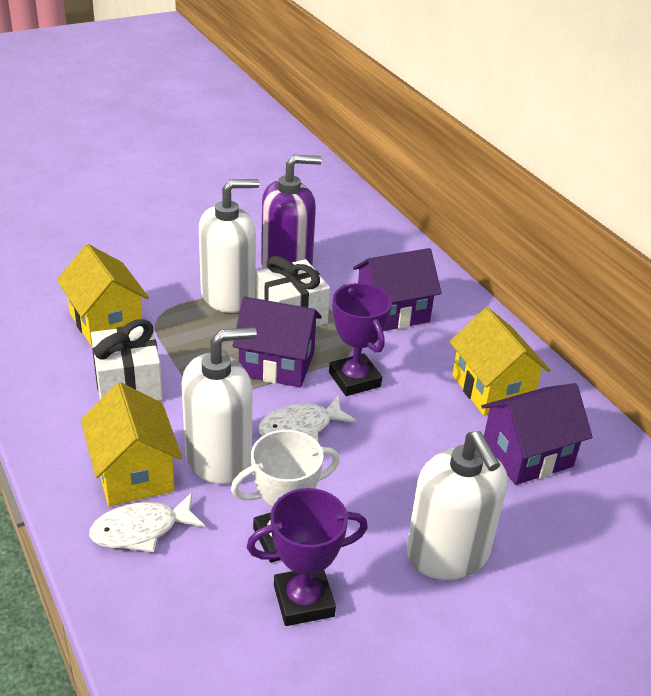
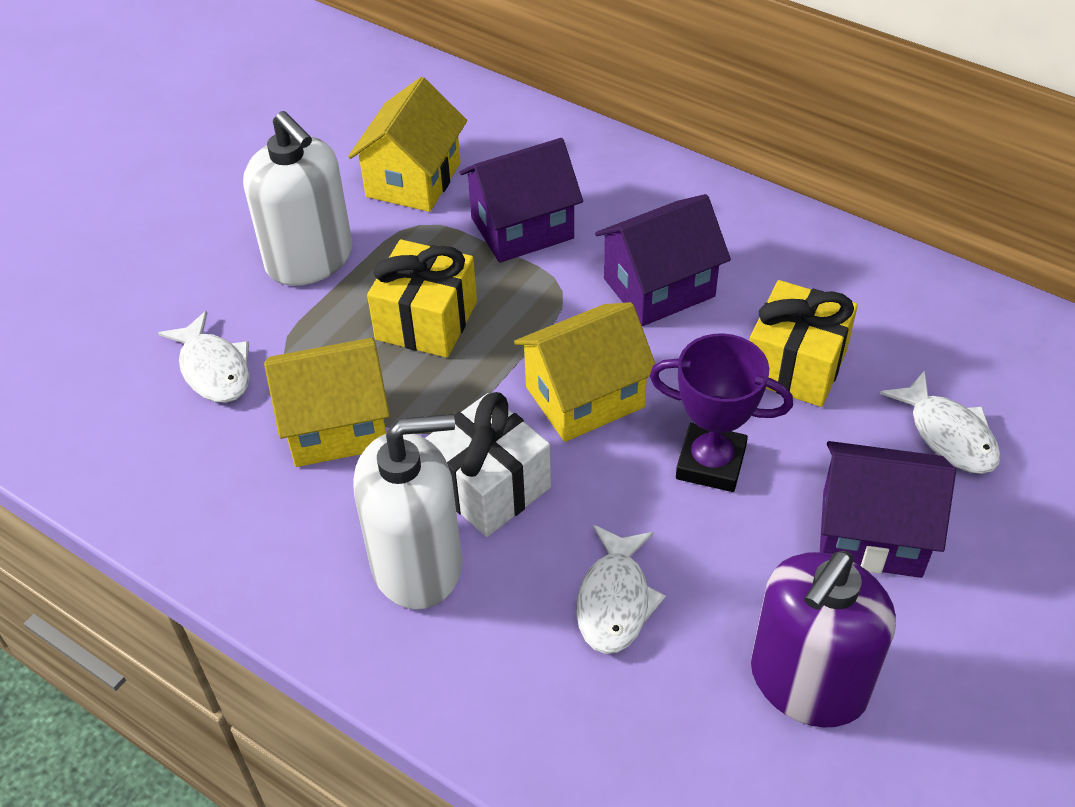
purple trophy: [247,488,368,626] [329,283,392,396] = 2 -> [650,333,793,492] = 1
white fish: [89,493,205,552] [258,396,357,442] = 2 -> [158,311,250,403] [576,525,666,654] [880,370,1001,474] = 3
white gift: [91,319,163,401] [256,256,330,326] = 2 -> [425,392,551,537] = 1
white soap dispenser: [182,327,257,484] [199,179,259,313] [407,431,508,580] = 3 -> [243,111,352,286] [353,414,462,610] = 2
white trophy: [231,430,340,563] = 1 -> none = 0
yellow gift: none = 0 -> [367,239,477,358] [749,280,858,407] = 2

